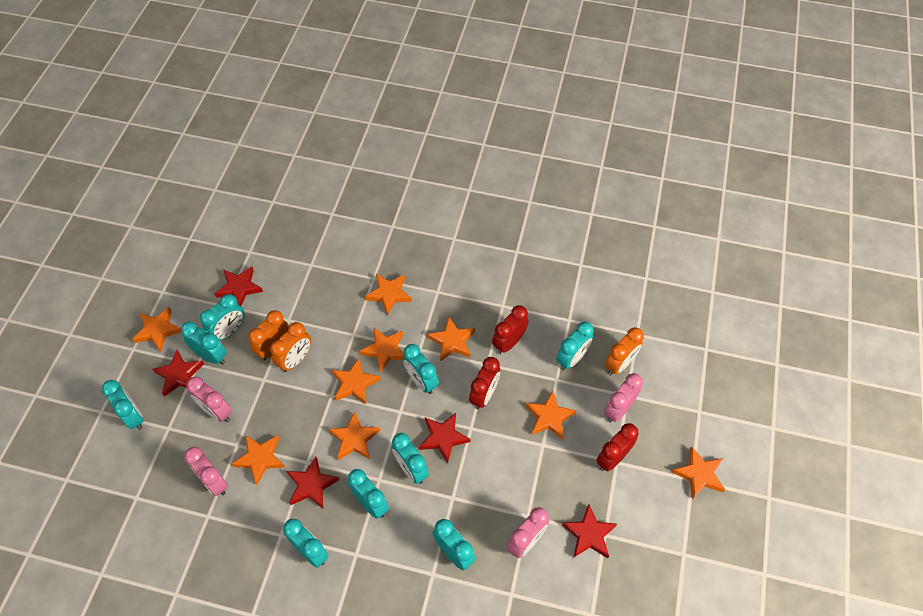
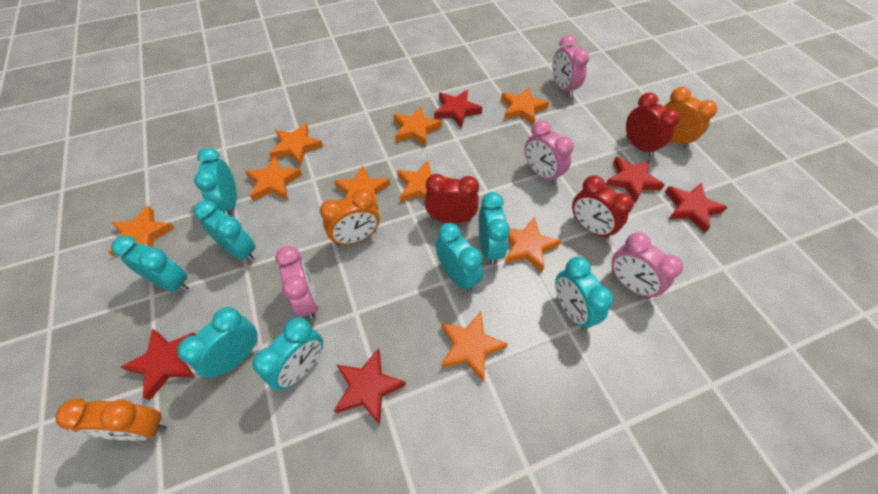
turquoise clock: [102,380,144,430] [181,322,227,364] [200,294,245,340] [283,519,329,568] [348,469,389,519] [392,433,429,484] [403,344,439,394] [432,519,475,570] [556,321,594,370] = 9 -> [111,236,189,292] [177,307,258,378] [194,148,237,216] [194,200,256,262] [252,317,323,390] [435,223,483,292] [479,192,510,265] [555,257,613,330] = 8

